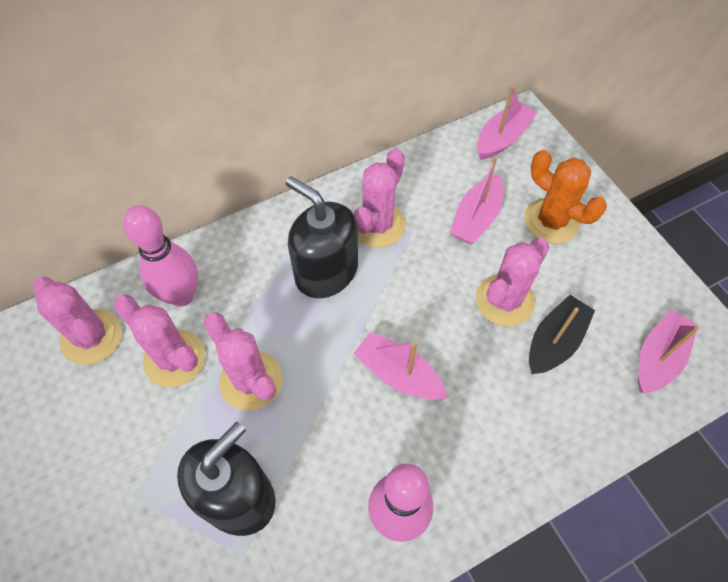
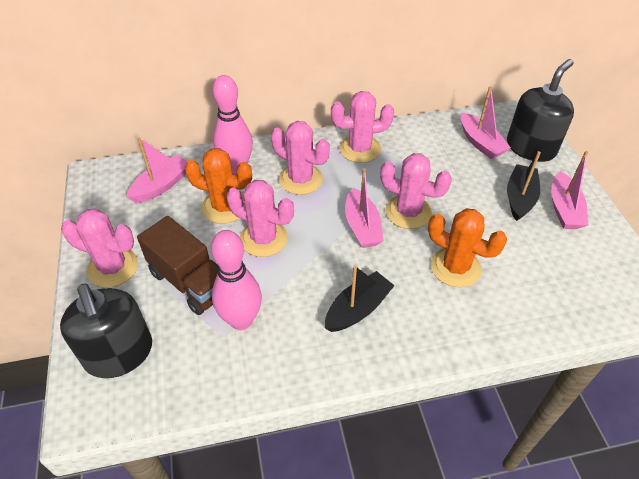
black boat: [529,295,595,374] = 1 -> [325,265,395,332] [507,151,541,221] = 2
brown truck: none = 0 -> [137,216,218,315] = 1
orange cactus: [524,150,607,244] = 1 -> [185,148,252,224] [428,208,507,287] = 2

